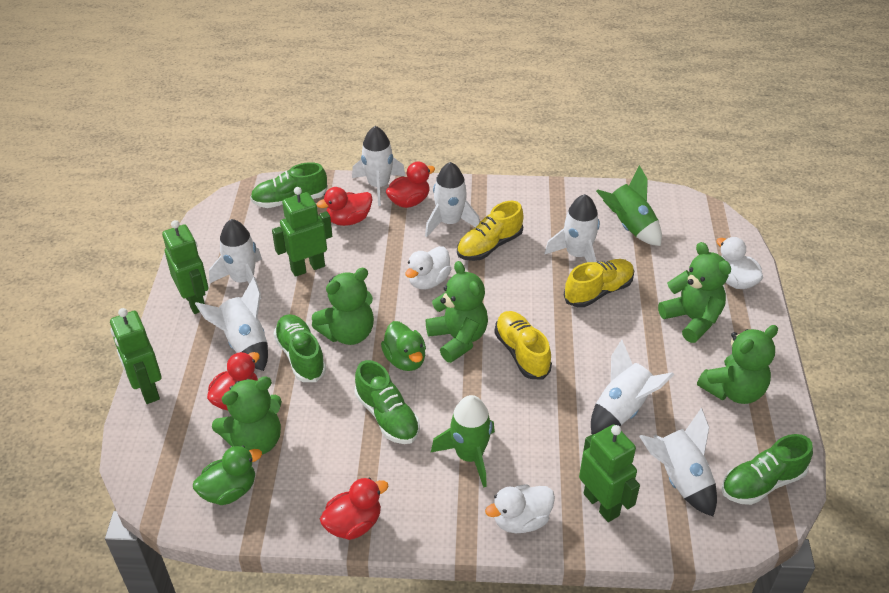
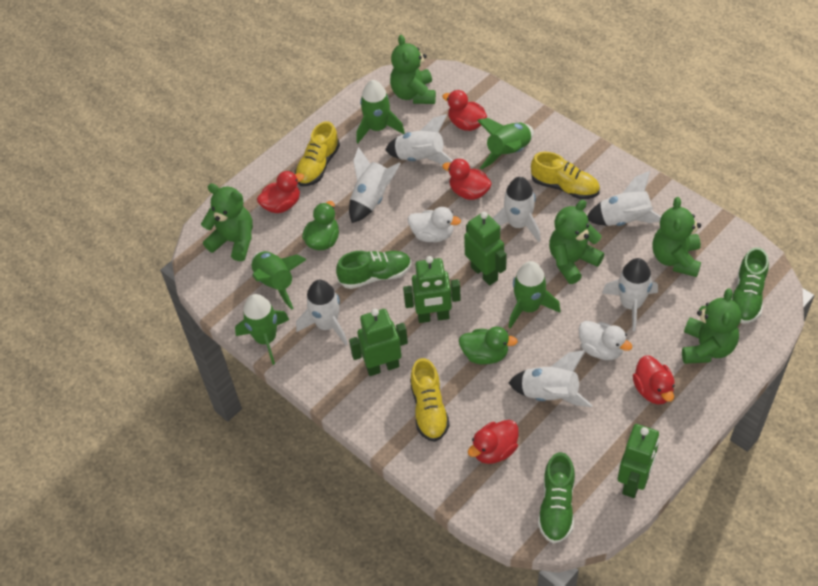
green rocket: [431,395,495,488] [596,165,662,246] = 2 -> [235,294,289,365] [251,251,307,310] [356,80,405,143] [477,118,534,170] [508,261,560,329] = 5
green shoe: [250,162,328,208] [273,314,326,382] [355,360,420,444] [721,434,813,505] = 4 -> [336,251,412,289] [538,452,575,544] [731,247,769,324] = 3
red duck: [207,352,260,410] [317,187,373,226] [320,478,388,540] [386,162,435,208] = 4 -> [257,171,304,213] [442,90,487,131] [442,159,492,200] [468,420,519,464] [633,355,675,405] = 5
white duck: [406,246,451,289] [485,484,555,533] [716,237,763,289] = 3 -> [408,207,461,242] [579,321,632,360] = 2

